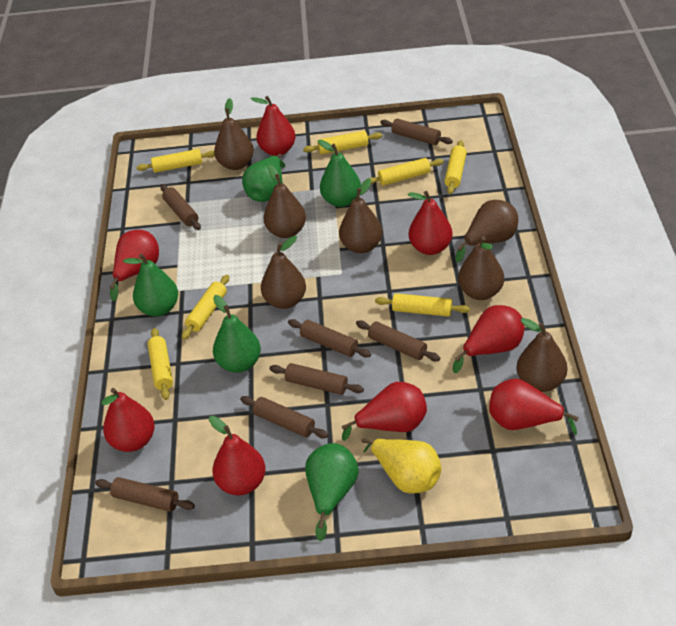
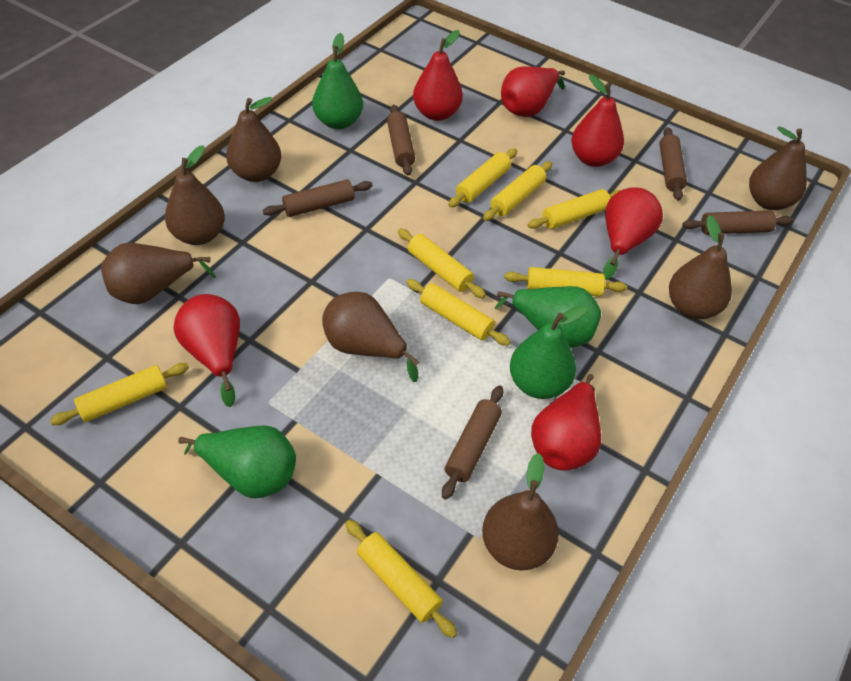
brown rolling pin: [95,477,195,512] [160,184,201,230] [240,396,328,438] [269,363,364,395] [288,319,371,358] [356,320,440,361] [380,119,453,145] = 7 -> [263,180,373,217] [387,105,415,176] [442,385,503,500] [660,127,687,201] [682,210,794,234] = 5
green pear: [123,254,178,317] [213,295,261,373] [242,154,285,202] [305,443,359,541] [318,140,361,207] = 5 -> [178,426,296,498] [312,33,363,129] [495,286,601,348] [510,305,587,399] = 4
red pear: [101,388,155,452] [109,230,159,301] [209,416,266,495] [251,96,295,156] [342,382,427,441] [408,191,453,255] [453,305,525,373] [489,378,578,435] = 8 -> [173,294,240,407] [413,30,463,121] [501,66,565,117] [531,374,601,471] [571,74,624,167] [603,187,663,280] = 6
yellow pear: [361,438,441,494] = 1 -> none = 0
yellow rolling pin: [137,149,215,173] [147,328,173,400] [182,275,229,340] [303,131,382,154] [367,158,444,186] [375,293,470,317] [444,140,467,194] = 7 -> [50,363,189,425] [345,520,457,638] [398,229,486,298] [406,279,511,346] [448,149,517,208] [483,161,552,221] [504,267,627,297] [527,189,621,229] = 8

